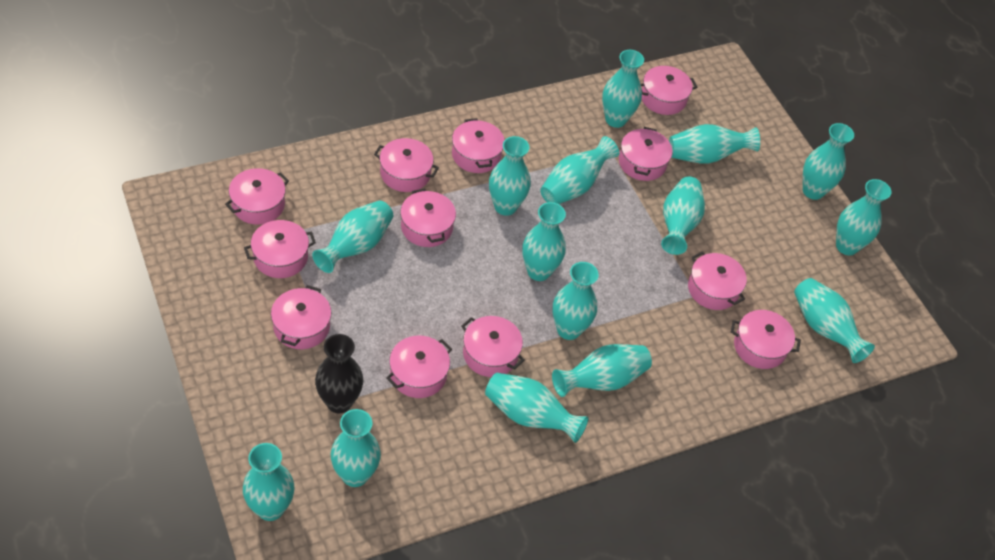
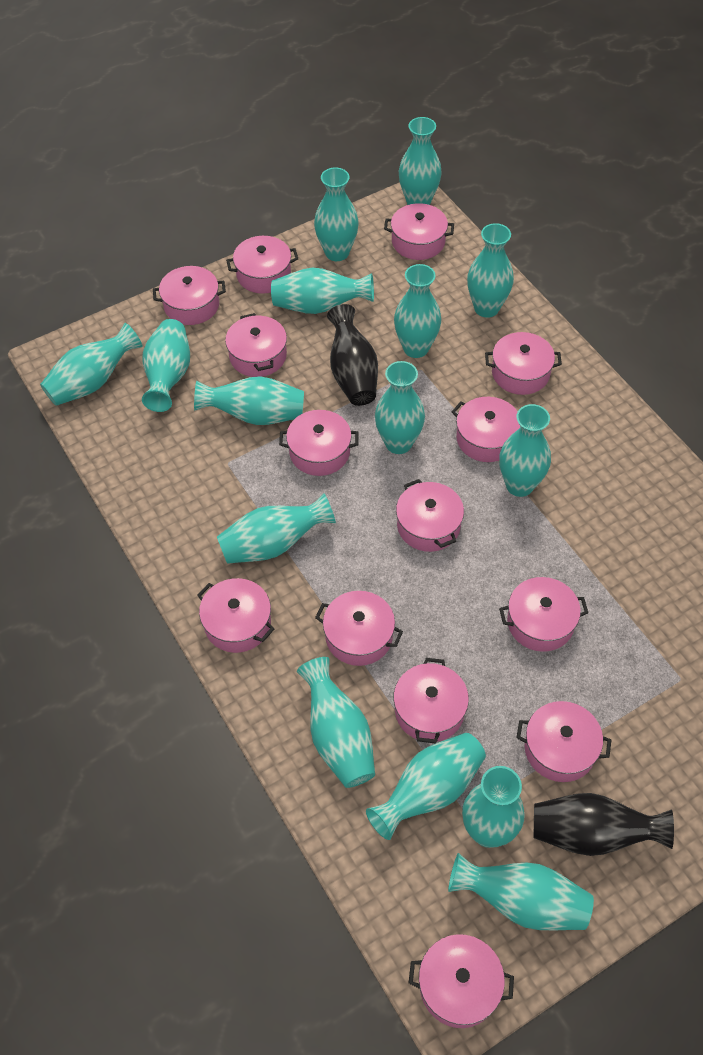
black vase: [315,334,363,413] = 1 -> [327,304,378,406] [534,793,674,856] = 2
pink pot: [225,168,289,225] [244,220,316,278] [271,285,331,349] [374,138,439,192] [386,336,452,398] [400,188,456,247] [452,118,504,173] [461,316,525,377] [619,127,672,181] [641,66,697,115] [688,251,747,310] [731,310,801,369] = 12 -> [153,266,226,325] [197,578,274,653] [225,313,287,377] [226,236,298,294] [279,410,359,476] [315,591,403,666] [384,203,454,260] [393,658,469,744] [396,479,464,552] [409,934,514,1028] [452,397,521,462] [485,332,562,395] [499,577,588,652] [516,701,611,782] = 14

